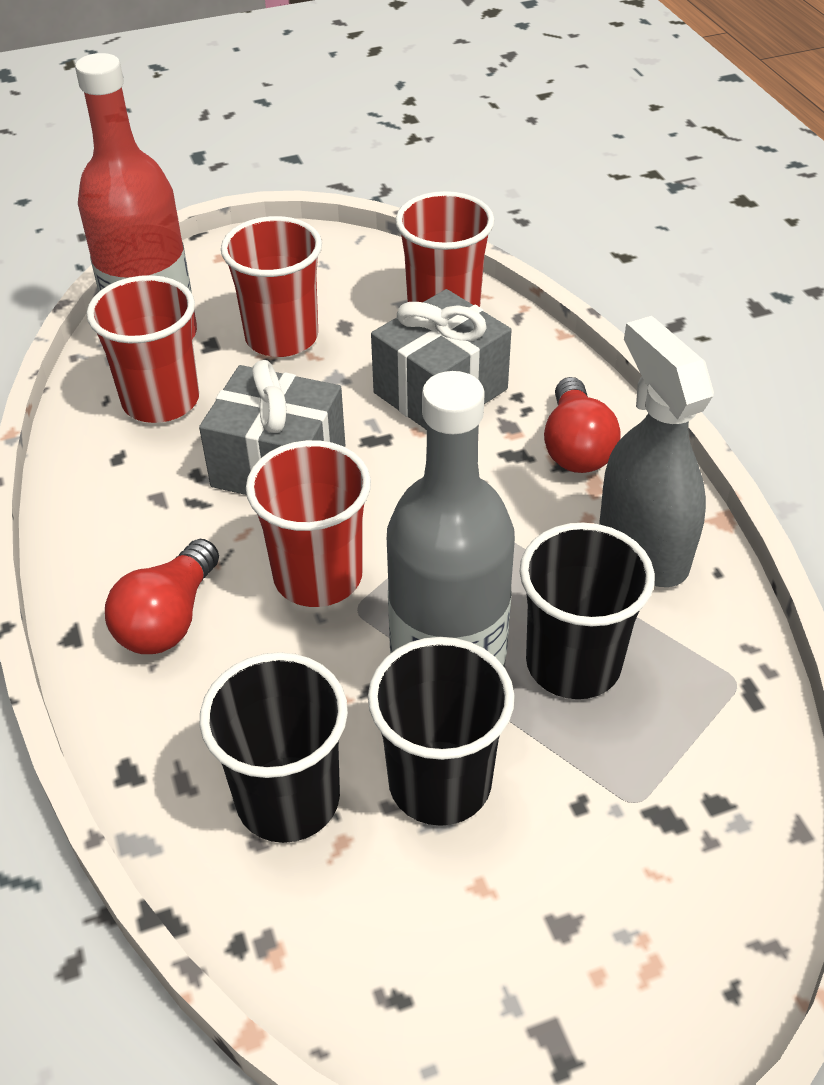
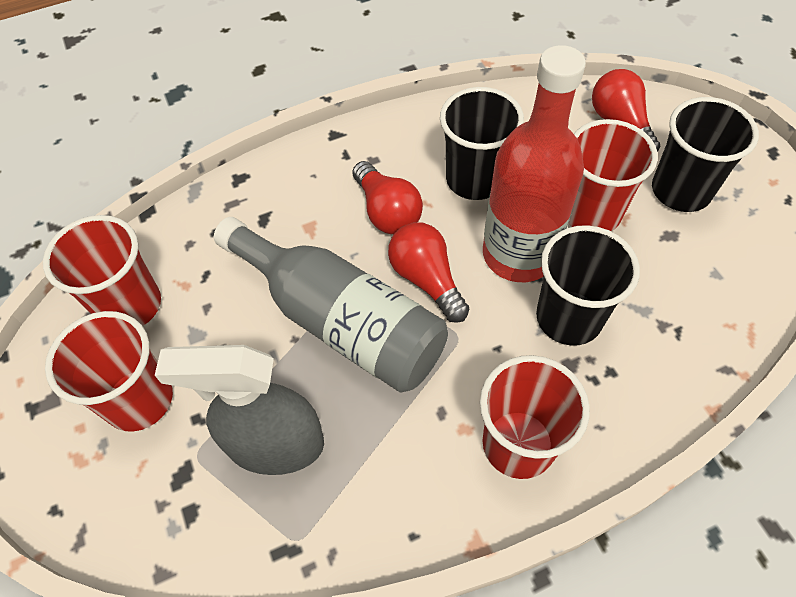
grey gift: [199,360,345,495] [371,289,511,430] = 2 -> none = 0
red light bulb: [105,539,219,654] [544,377,621,473] = 2 -> [353,161,423,234] [388,222,469,323] [592,69,660,153] = 3

